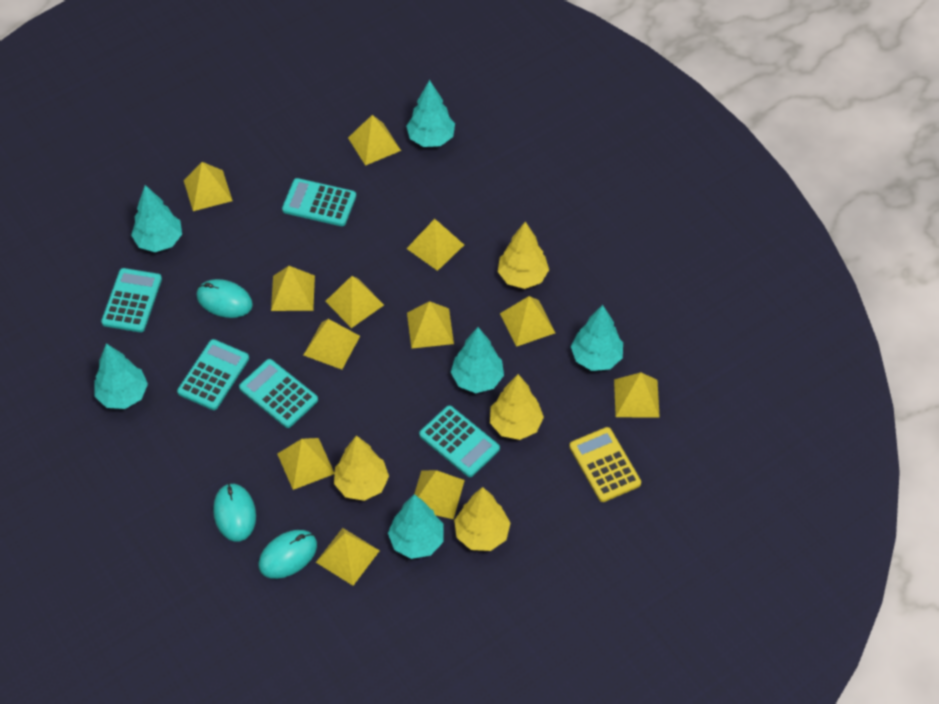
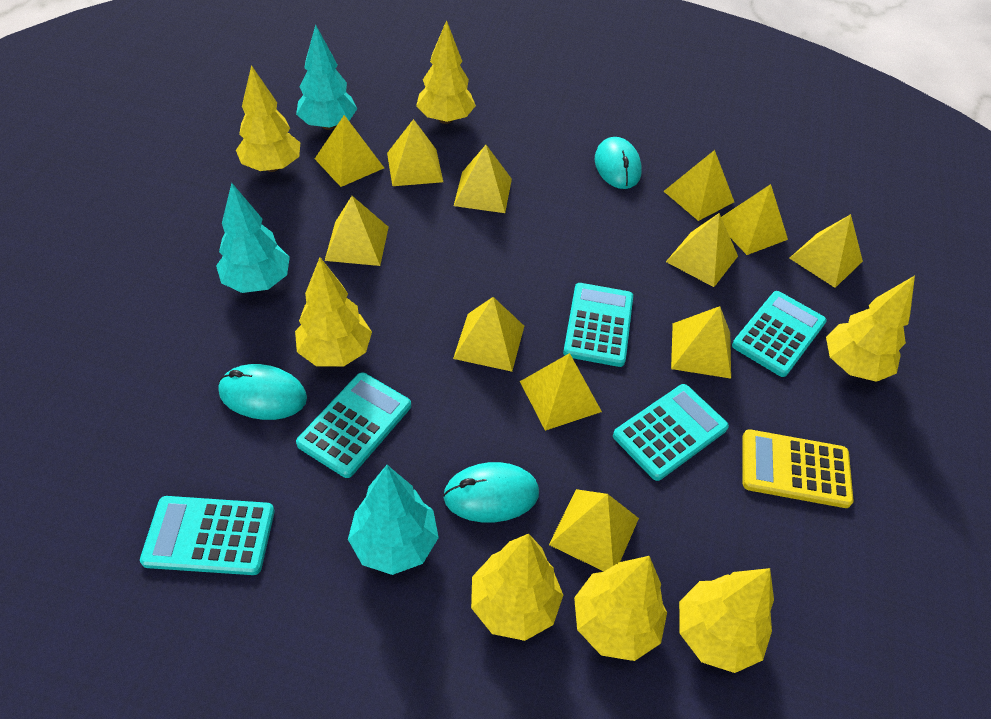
turquoise tree: [94,343,148,409] [131,185,182,252] [388,494,444,559] [406,80,455,147] [451,327,504,393] [571,305,623,371] = 6 -> [216,183,290,293] [296,25,357,130] [348,465,439,575] = 3
yellow tree: [334,435,389,501] [454,487,510,551] [490,374,544,440] [498,222,549,289] = 4 -> [236,65,300,172] [295,257,372,367] [416,20,476,124] [471,534,563,641] [574,556,667,661] [679,568,774,673] [826,276,915,382] = 7

